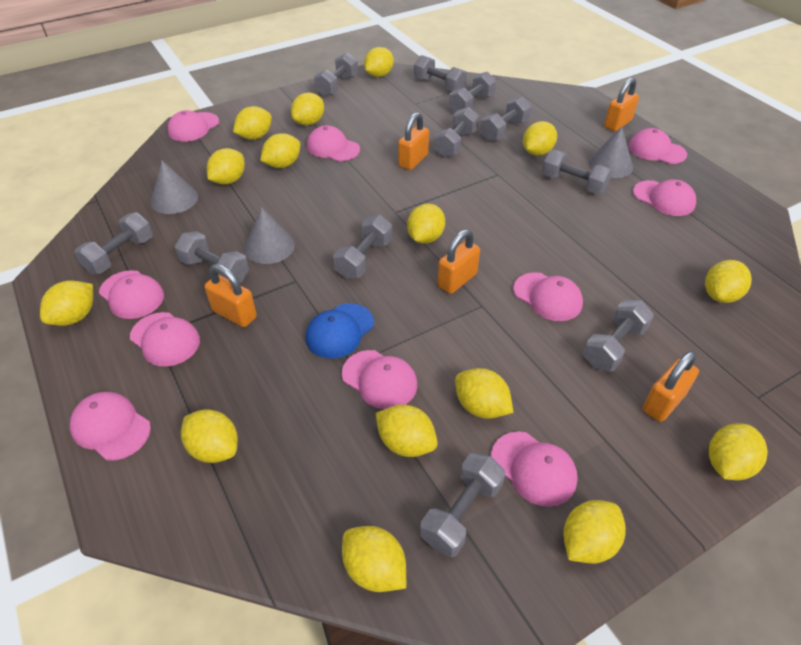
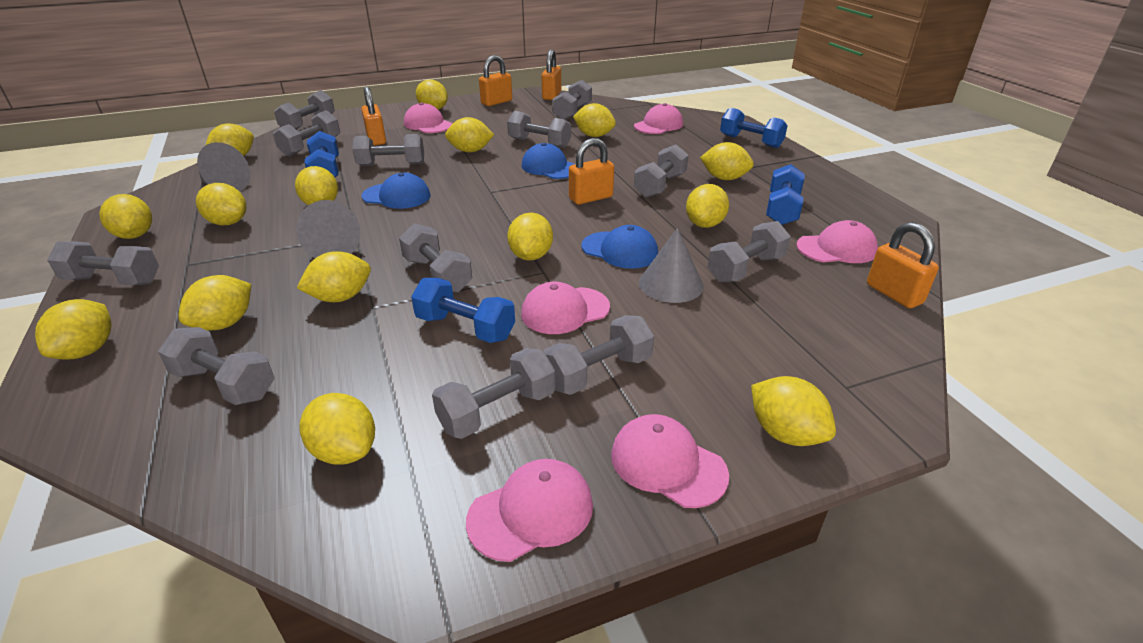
blue cap: [305,303,374,359] = 1 -> [361,173,430,209] [521,143,574,179] [581,225,658,269] = 3
blue dumbbell: none = 0 -> [305,131,339,177] [411,278,515,343] [720,108,788,148] [766,164,805,225] = 4
grey dumbbell: [75,212,153,274] [175,231,249,283] [314,53,358,97] [333,215,392,279] [414,55,467,91] [420,452,505,557] [434,107,479,157] [449,72,496,112] [480,96,531,142] [542,149,612,194] [583,299,654,371] = 11 -> [47,241,159,285] [158,327,274,405] [273,110,340,156] [274,90,335,129] [352,134,424,166] [399,224,472,293] [432,348,556,439] [507,111,571,148] [544,315,654,395] [552,80,592,120] [634,144,689,198] [708,221,791,283] = 12
pink cap: [70,392,151,461] [99,270,164,319] [130,312,200,367] [167,110,219,142] [307,125,360,161] [342,350,417,409] [491,431,578,507] [513,272,583,321] [628,128,687,164] [633,179,696,216] = 10 -> [404,102,452,133] [466,459,593,562] [521,282,610,334] [611,414,729,508] [634,103,683,134] [797,220,878,263] = 6

